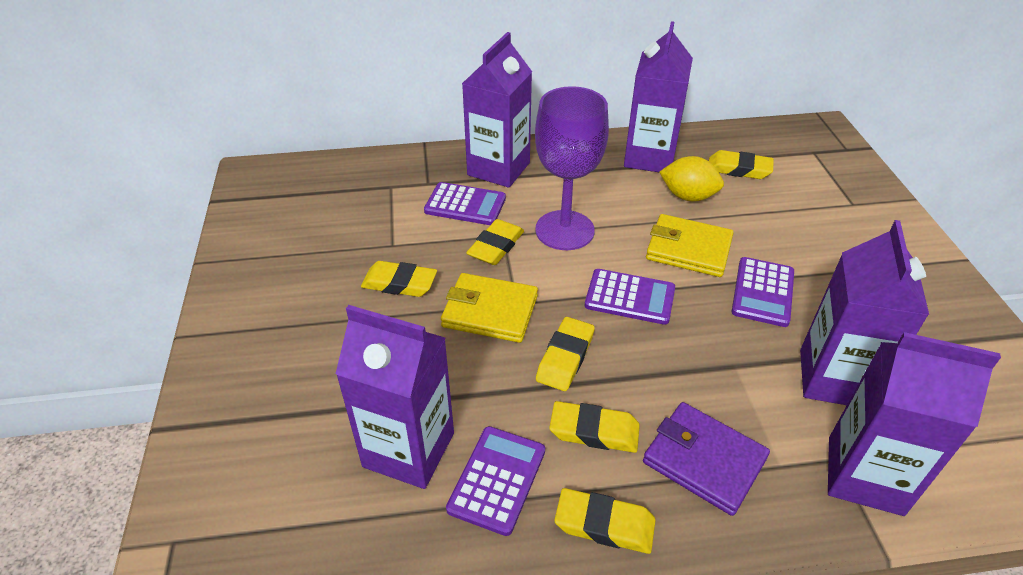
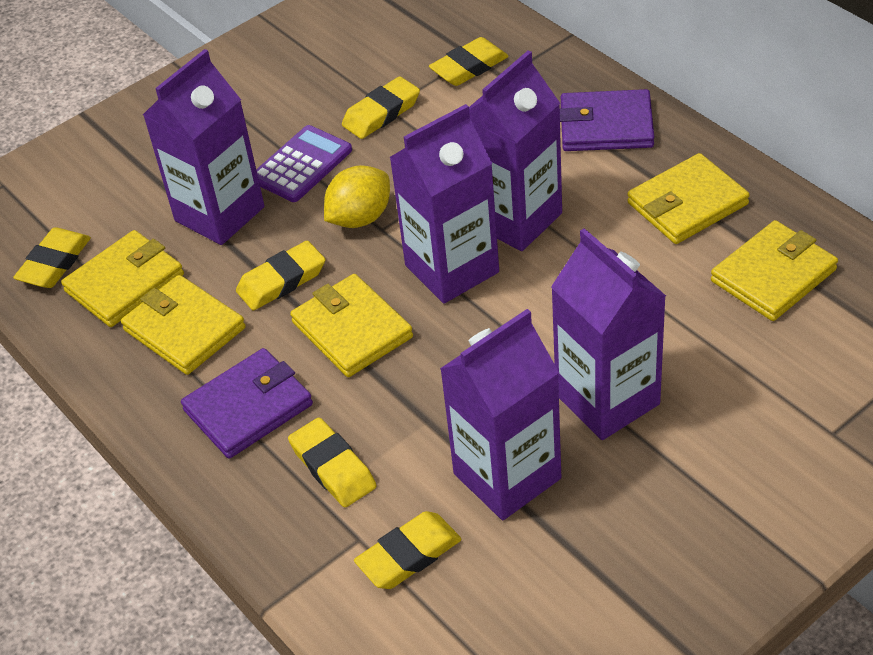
purple calculator: [424,182,506,225] [446,426,545,536] [585,269,675,325] [732,257,794,327] = 4 -> [256,125,352,202] = 1
purple goblet: [535,86,609,250] = 1 -> none = 0
purple wallet: [643,402,770,516] = 1 -> [181,348,313,459] [560,89,654,151] = 2
yellow wallet: [441,273,538,343] [646,214,734,277] = 2 -> [61,230,184,327] [121,275,246,375] [290,274,413,377] [627,153,750,244] [711,220,838,321] = 5

